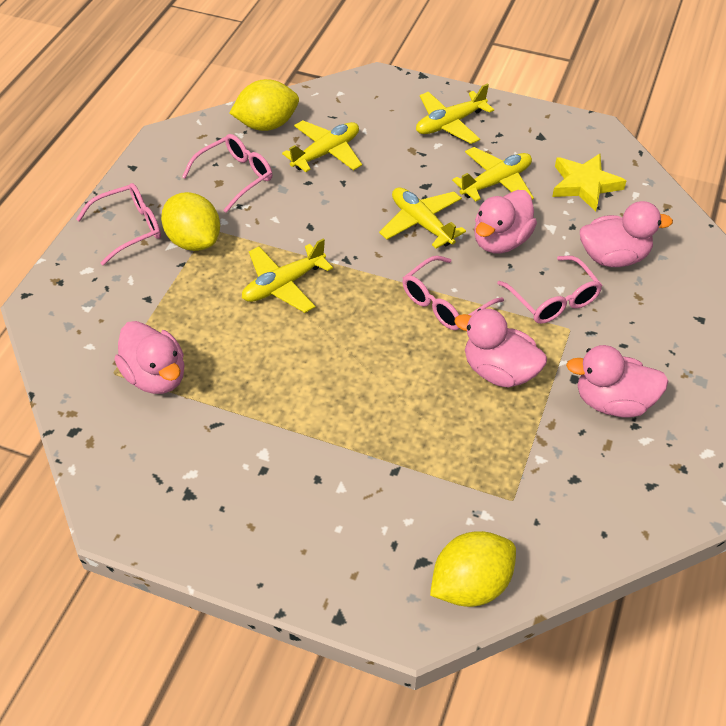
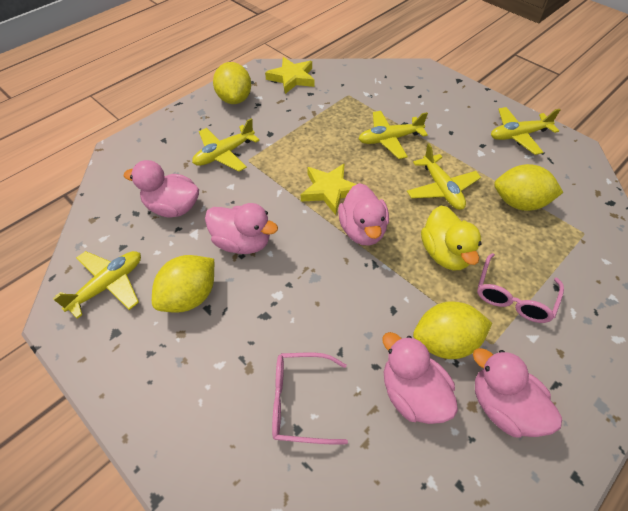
pink glasses: [76,183,161,266] [182,134,272,213] [402,256,504,330] [497,256,603,324] = 4 -> [272,352,348,444] [477,253,564,323] = 2
yellow duck: none = 0 -> [421,205,482,270] = 1
yellow lemon: [161,192,220,251] [230,79,299,131] [430,531,516,607] = 3 -> [152,255,214,313] [213,62,251,104] [413,301,492,359] [494,164,563,211] = 4
yellow star: [552,154,626,212] = 1 -> [265,57,315,94] [301,163,356,215] = 2

